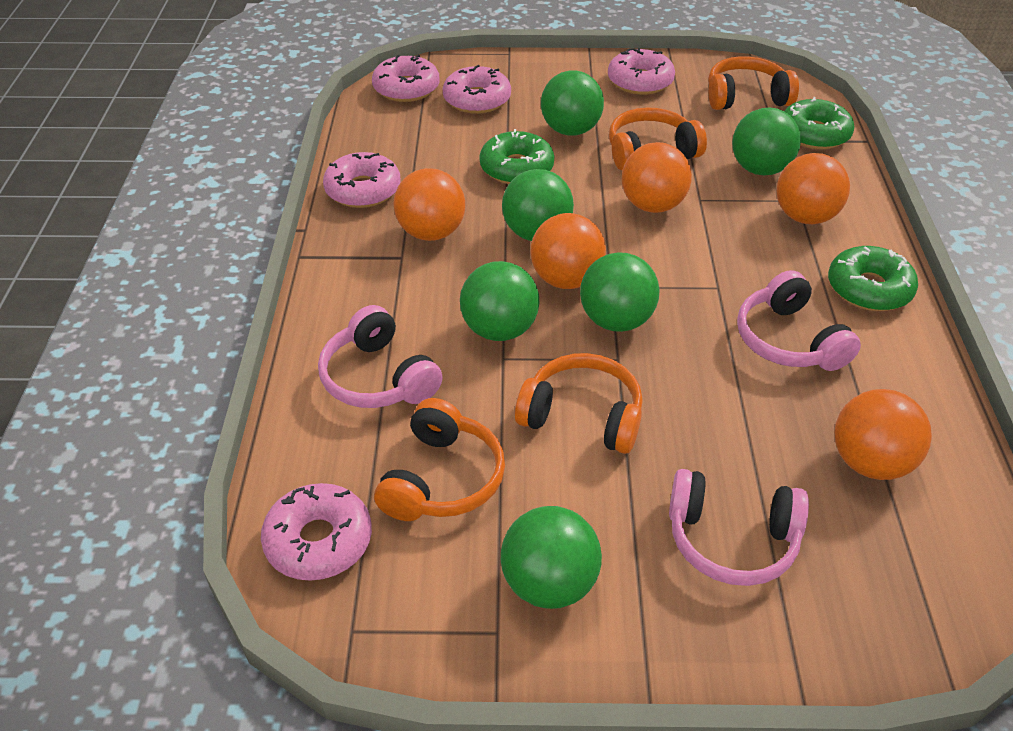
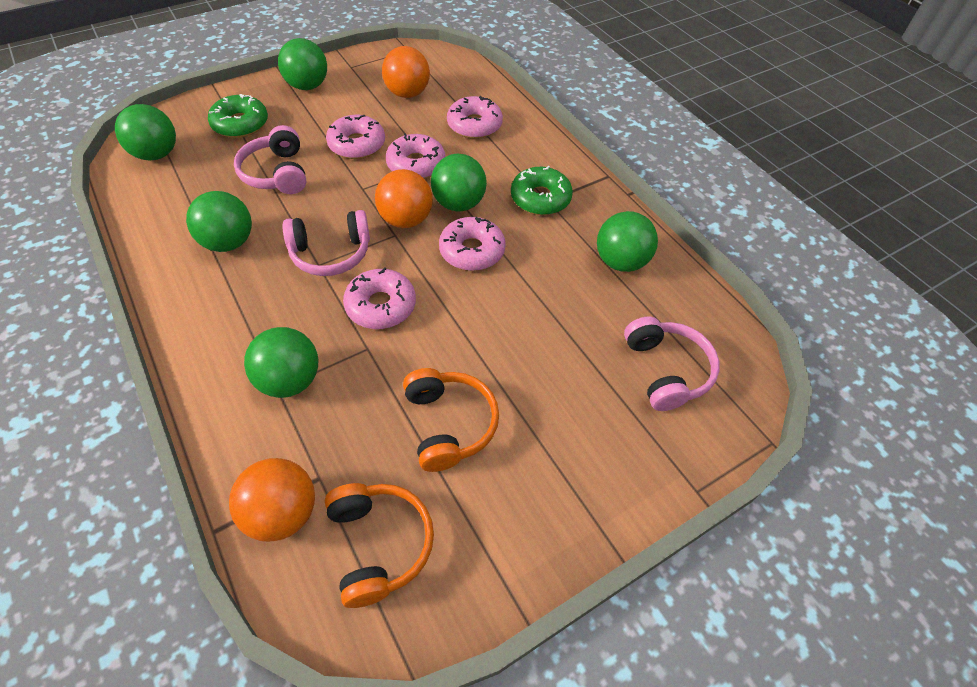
green donut: [479,129,554,184] [784,97,855,149] [828,246,918,311] = 3 -> [208,94,268,138] [511,165,573,215] = 2
orange ball: [394,168,465,241] [530,213,606,289] [622,142,692,213] [777,153,850,224] [834,389,932,480] = 5 -> [229,458,315,542] [375,169,433,228] [382,46,430,98] = 3
orange headphones: [374,398,505,521] [515,353,643,454] [609,107,707,171] [708,56,799,110] = 4 -> [325,483,434,608] [403,368,499,472] = 2

